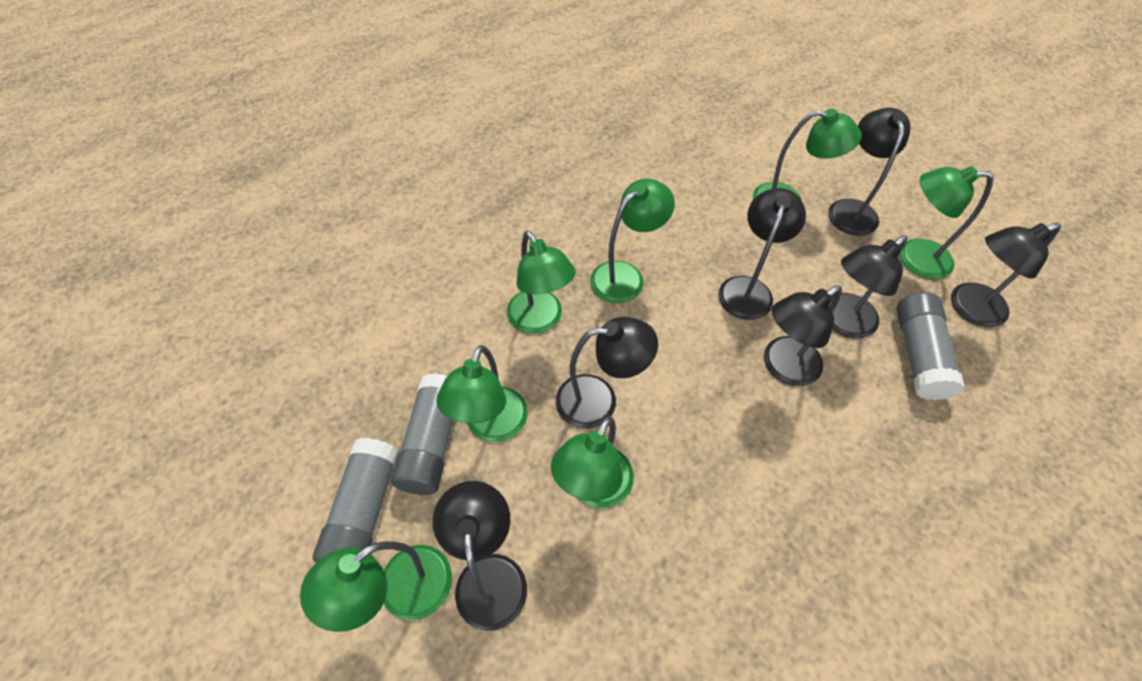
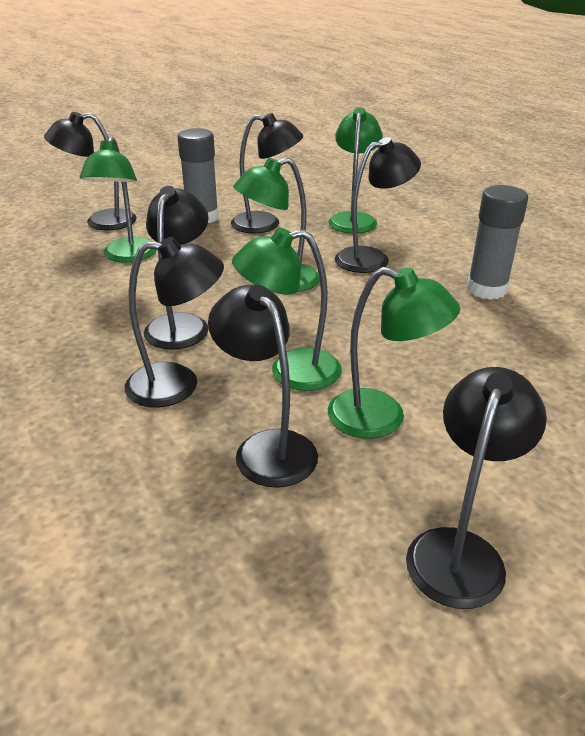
green lamp: [300,541,452,632] [436,345,528,442] [507,231,576,334] [551,417,634,508] [590,179,675,303] [753,109,862,201] [900,166,993,279] = 7 -> [80,136,156,263] [232,228,342,391] [233,157,320,292] [328,107,383,234] [328,267,460,439] = 5
grey glue stick: [313,438,399,562] [391,373,453,495] [896,292,965,400] = 3 -> [178,128,219,223] [467,185,528,300] = 2

